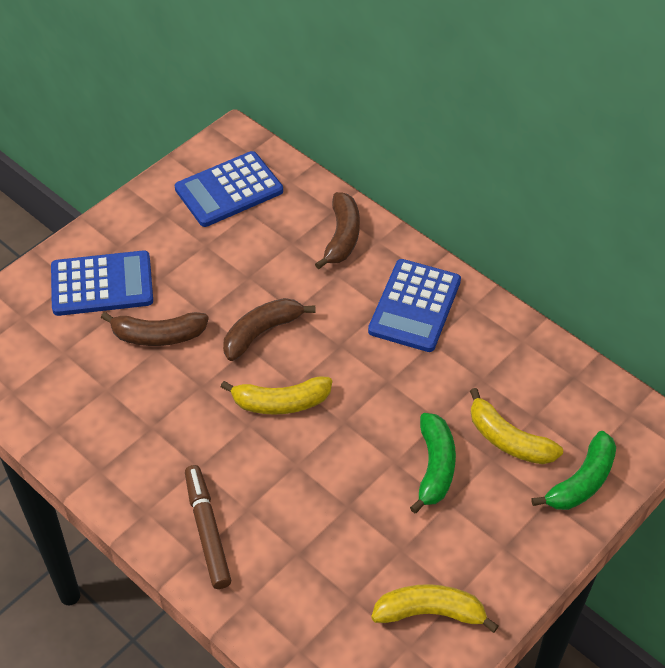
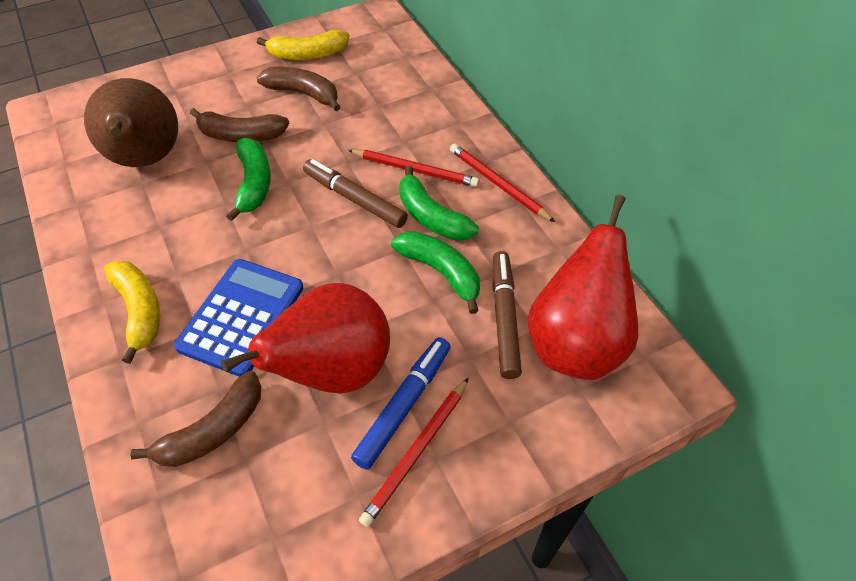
blue calculator: [51,250,153,316] [175,151,283,227] [368,259,461,352] = 3 -> [174,259,303,377] = 1
blue marker: none = 0 -> [351,337,451,470] = 1
brown marker: [185,465,231,589] = 1 -> [303,159,408,228] [492,251,522,379] = 2
brown pear: none = 0 -> [84,78,178,167] = 1
green banana: [410,413,456,514] [532,431,616,510] = 2 -> [226,138,271,221] [391,231,480,314] [399,166,479,241] = 3
red pear: none = 0 -> [221,283,390,394] [528,195,638,380] = 2
red pencil: none = 0 -> [348,149,479,187] [359,378,469,527] [450,144,555,222] = 3
yellow banana: [221,376,332,415] [371,584,499,633] [470,388,563,464] = 3 -> [104,261,160,364] [257,30,349,60] = 2

